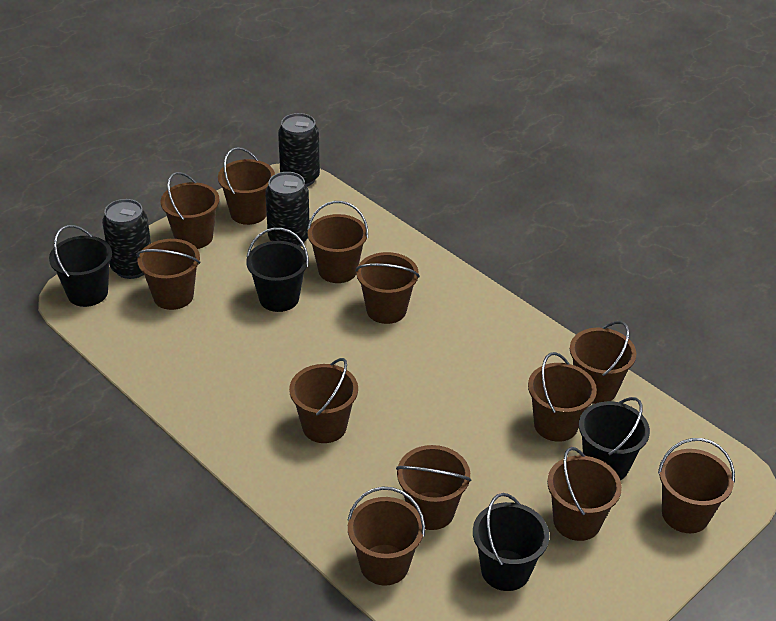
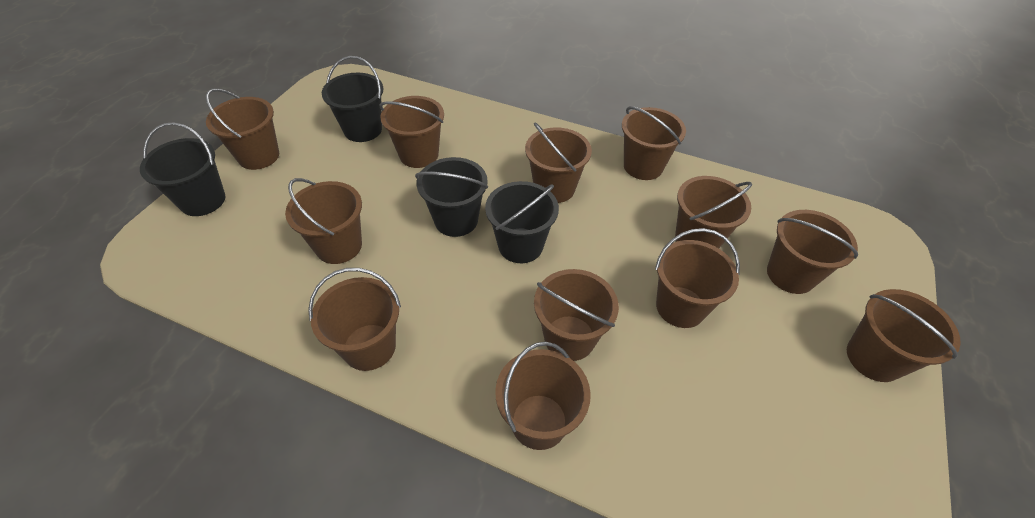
black can: [102,199,151,279] [265,172,309,247] [278,113,320,187] = 3 -> none = 0

